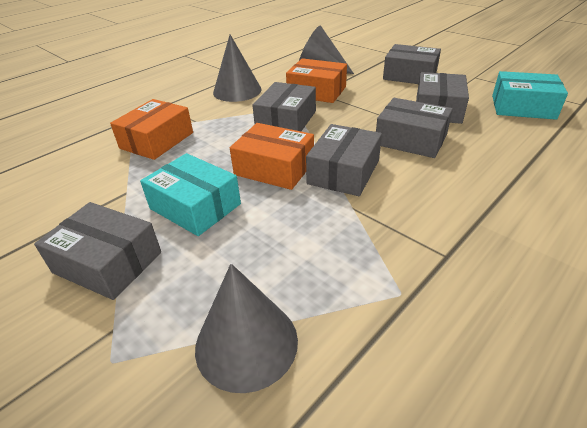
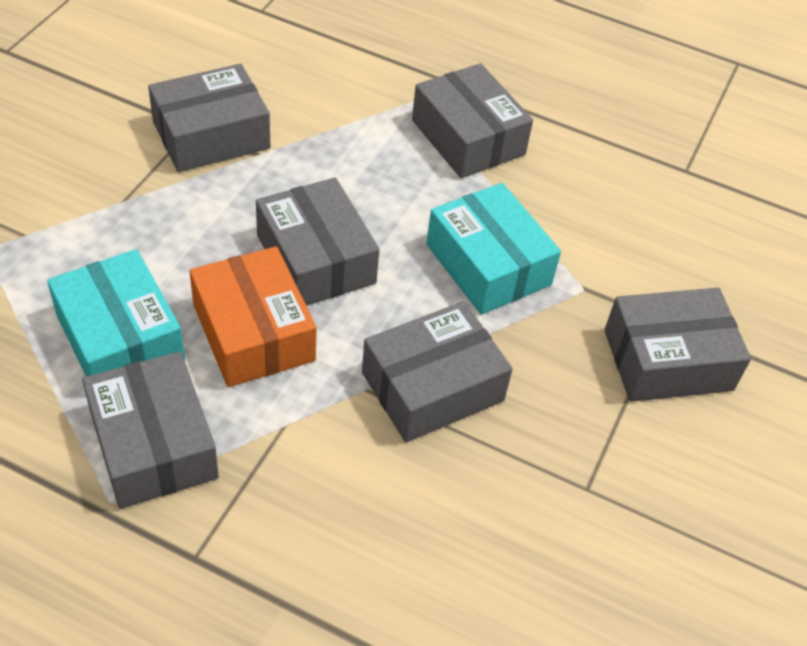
grey cone: [195,264,298,393] [213,35,262,102] [299,26,354,74] = 3 -> none = 0
orange box: [110,99,193,160] [230,123,314,190] [286,58,347,103] = 3 -> [190,246,317,387] = 1

